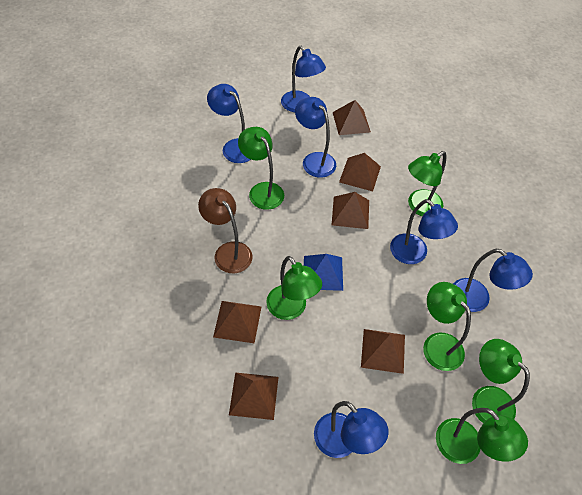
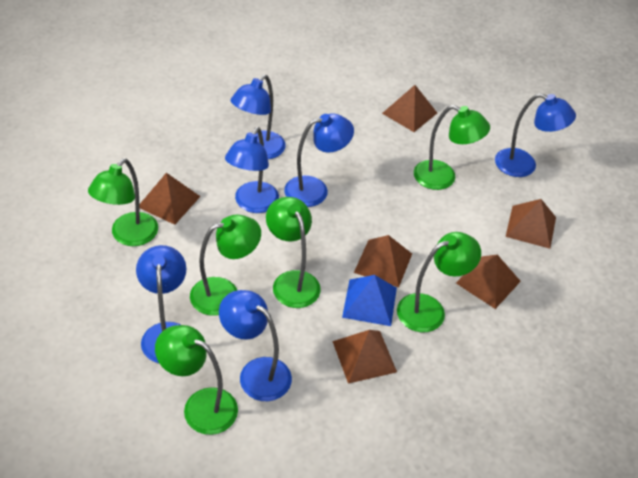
brown lamp: [198,188,252,273] = 1 -> none = 0

